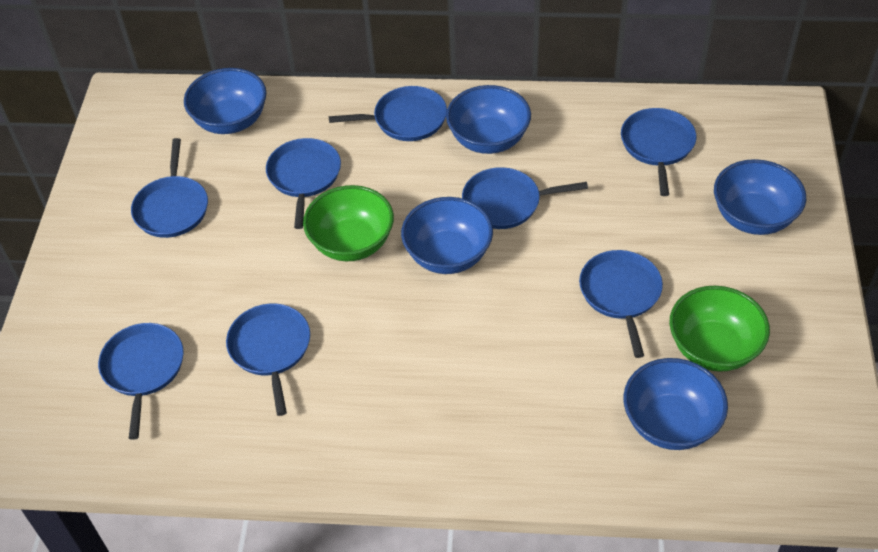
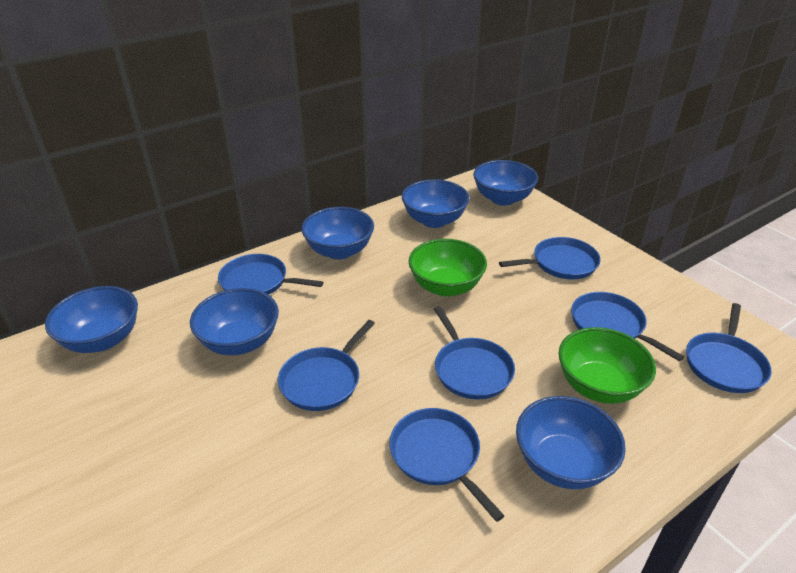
blue bowl: [184,68,267,134] [401,197,493,274] [446,85,531,154] [623,358,728,450] [714,159,806,235] = 5 -> [45,286,138,353] [190,288,279,355] [301,207,374,260] [402,179,469,228] [473,160,538,206] [516,396,626,489] = 6
blue pan: [98,323,184,440] [131,138,208,238] [226,304,310,416] [266,138,341,229] [329,86,447,141] [462,167,588,229] [579,250,663,358] [621,108,696,196] = 8 -> [218,254,323,295] [278,320,375,411] [389,408,505,522] [434,306,515,400] [499,237,600,279] [571,292,684,361] [686,303,772,393] = 7

